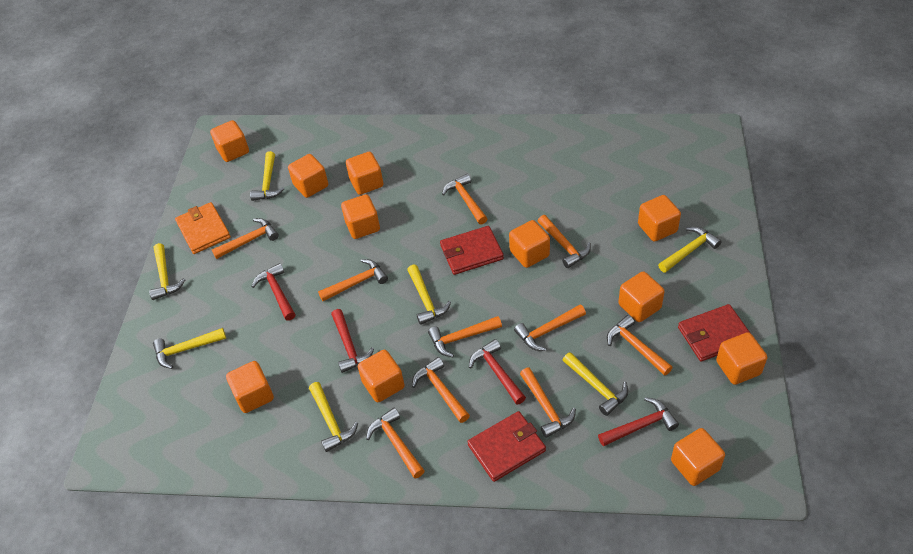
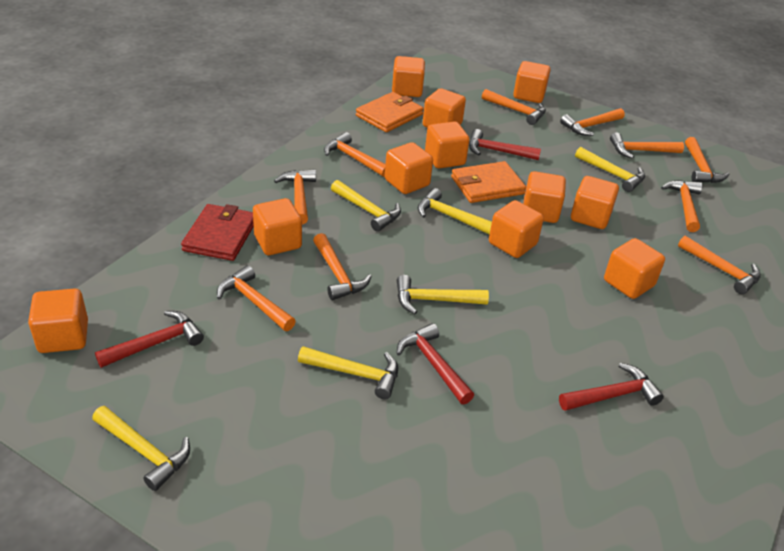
orange wallet: [175,202,231,254] = 1 -> [356,92,424,132] [451,161,526,203] = 2
red wallet: [440,226,504,275] [467,411,546,482] [678,304,750,361] = 3 -> [181,204,254,261] = 1
yellow hammer: [149,243,185,300] [153,328,226,369] [250,151,284,201] [309,382,358,452] [407,264,451,325] [563,352,628,416] [658,226,722,273] = 7 -> [92,406,190,491] [298,346,398,400] [331,180,401,232] [397,275,489,314] [418,188,492,235] [575,147,645,192] = 6

